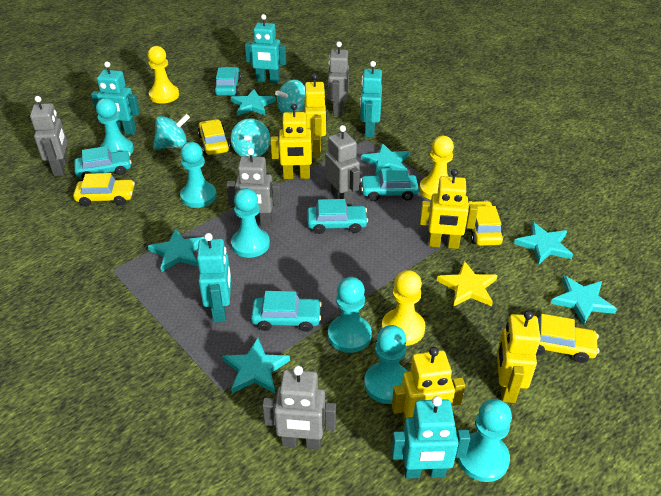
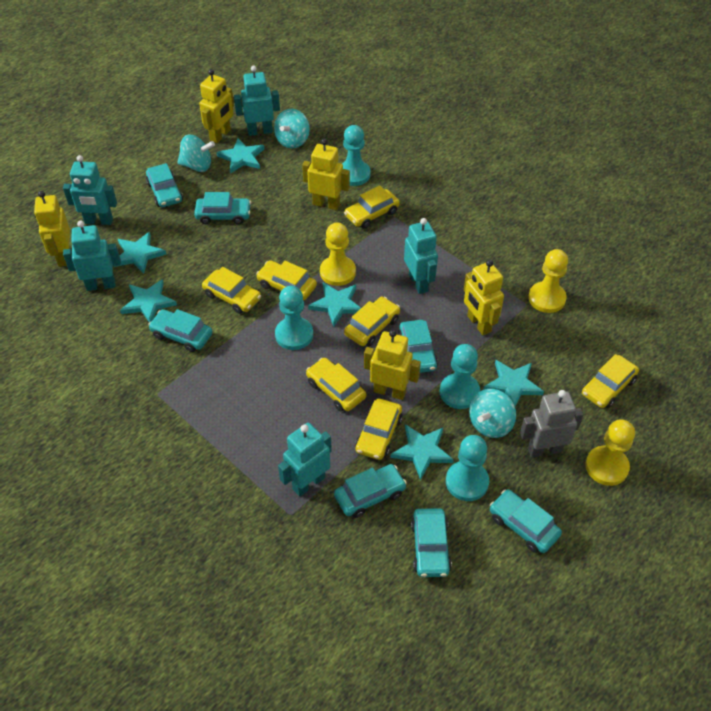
grey robot: [30,96,67,176] [226,148,281,227] [262,366,336,449] [325,125,360,206] [328,41,349,116] = 5 -> [520,390,583,458] = 1
turquoise car: [74,146,131,179] [214,67,241,96] [251,291,322,332] [307,199,368,234] [360,168,419,201] = 5 -> [146,163,183,207] [148,309,213,352] [194,192,251,224] [334,464,407,518] [398,320,438,373] [411,508,452,577] [490,489,562,553] = 7
turquoise pawn: [96,98,134,155] [180,142,217,208] [231,188,270,258] [328,277,372,353] [364,325,408,404] [458,399,512,482] = 6 -> [275,286,313,350] [342,125,371,186] [440,344,480,409] [446,435,489,501] = 4
yellow car: [73,173,135,207] [198,119,230,155] [468,201,504,246] [536,314,599,363] = 4 -> [202,267,261,314] [256,260,317,300] [306,358,366,411] [344,185,400,229] [344,297,400,346] [355,398,403,460] [582,354,639,408] = 7
yellow star: [437,261,498,307] = 1 -> none = 0

